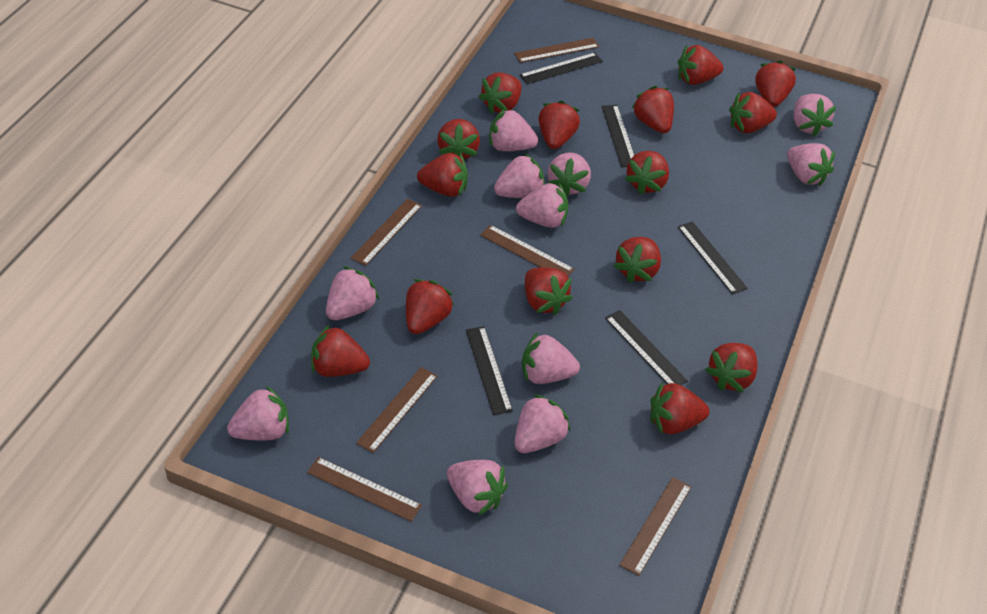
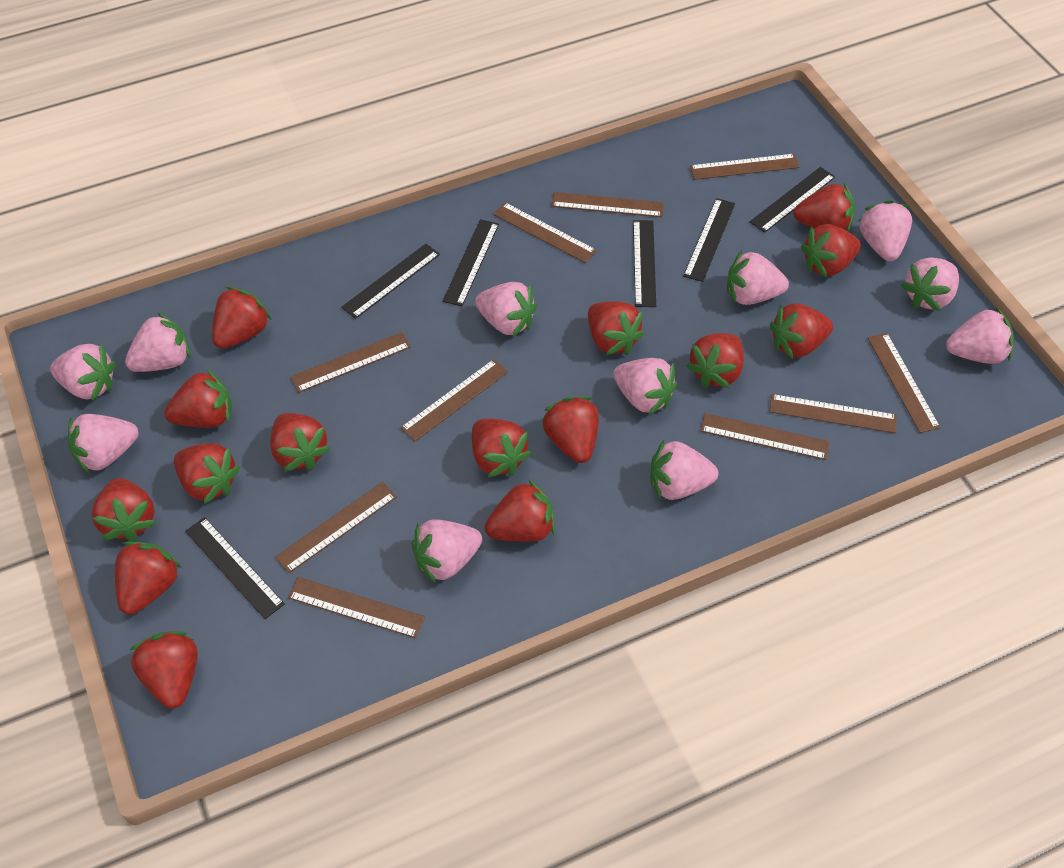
black ruler: [466,326,513,415] [520,52,603,84] [602,105,634,167] [605,310,688,385] [678,221,748,294] = 5 -> [185,517,285,619] [341,244,440,319] [443,219,499,306] [633,220,656,307] [683,198,735,282] [750,167,835,233] = 6
brown ruler: [307,457,422,522] [351,199,422,266] [356,367,437,453] [480,225,575,276] [514,38,599,63] [620,477,692,576] = 6 -> [275,482,397,573] [288,577,425,638] [290,332,411,393] [400,359,508,441] [493,202,597,263] [552,192,664,217] [690,154,799,180] [700,413,830,460] [769,394,897,433] [868,333,940,433] = 10

